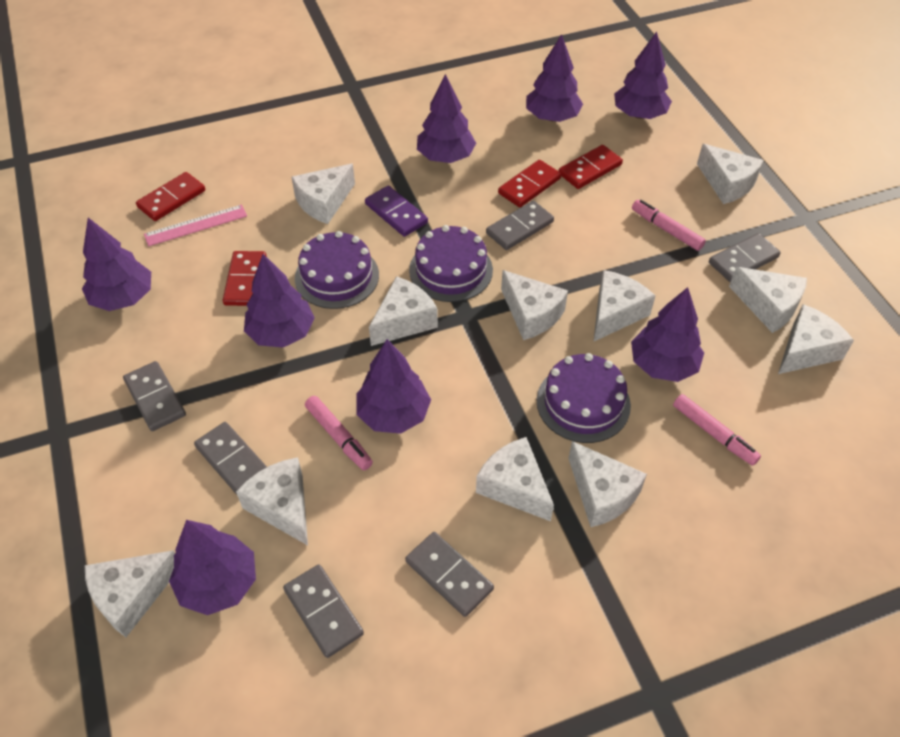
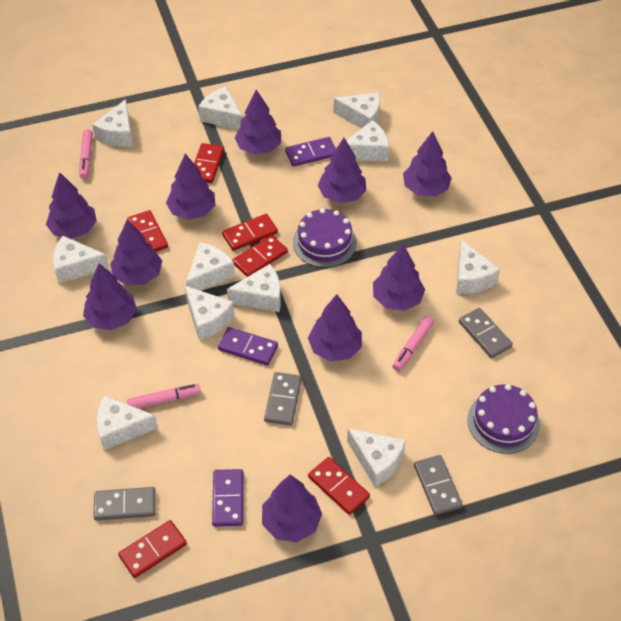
grey domino: [123,361,186,431] [194,422,267,495] [283,564,364,658] [405,532,494,617] [486,201,554,250] [709,233,781,282] = 6 -> [93,487,156,521] [264,372,302,426] [414,455,463,515] [459,308,513,358] = 4
pink ruler: [144,204,247,246] = 1 -> none = 0
purple cake: [295,231,379,309] [409,225,493,302] [537,353,631,443] = 3 -> [293,208,357,268] [467,384,540,454] = 2
purple domino: [365,186,428,237] = 1 -> [212,469,243,527] [218,327,278,366] [285,137,336,167] = 3
purple tree: [82,218,151,311] [169,520,256,615] [244,254,315,348] [356,339,431,434] [417,74,476,163] [526,34,583,122] [614,32,672,119] [631,287,704,382] = 8 -> [46,172,97,239] [83,263,137,330] [110,219,162,285] [166,153,215,220] [235,90,281,155] [262,475,322,542] [308,294,362,361] [317,138,366,203] [373,244,425,311] [403,131,452,197] = 10
red domino: [136,172,205,221] [223,251,267,306] [498,160,561,207] [559,145,623,189] = 4 -> [118,520,187,578] [127,210,168,252] [194,143,224,183] [222,214,278,251] [232,235,288,277] [308,457,370,515] = 6

